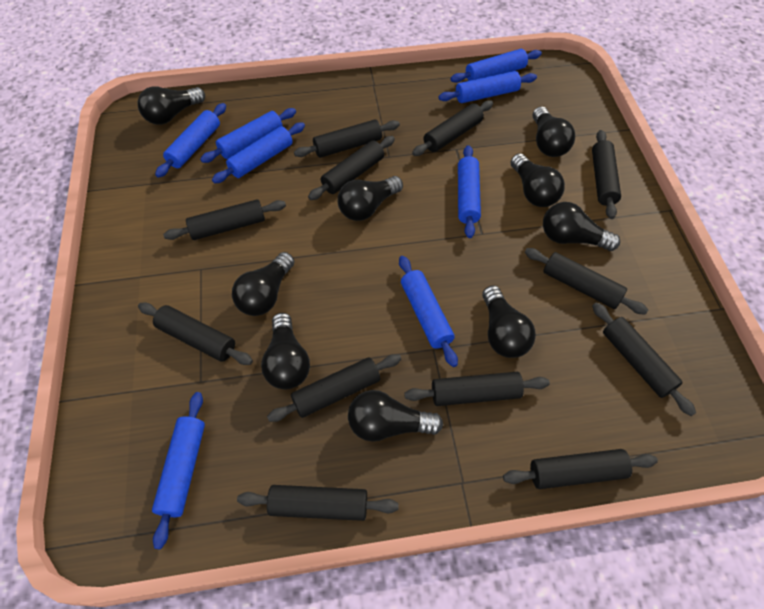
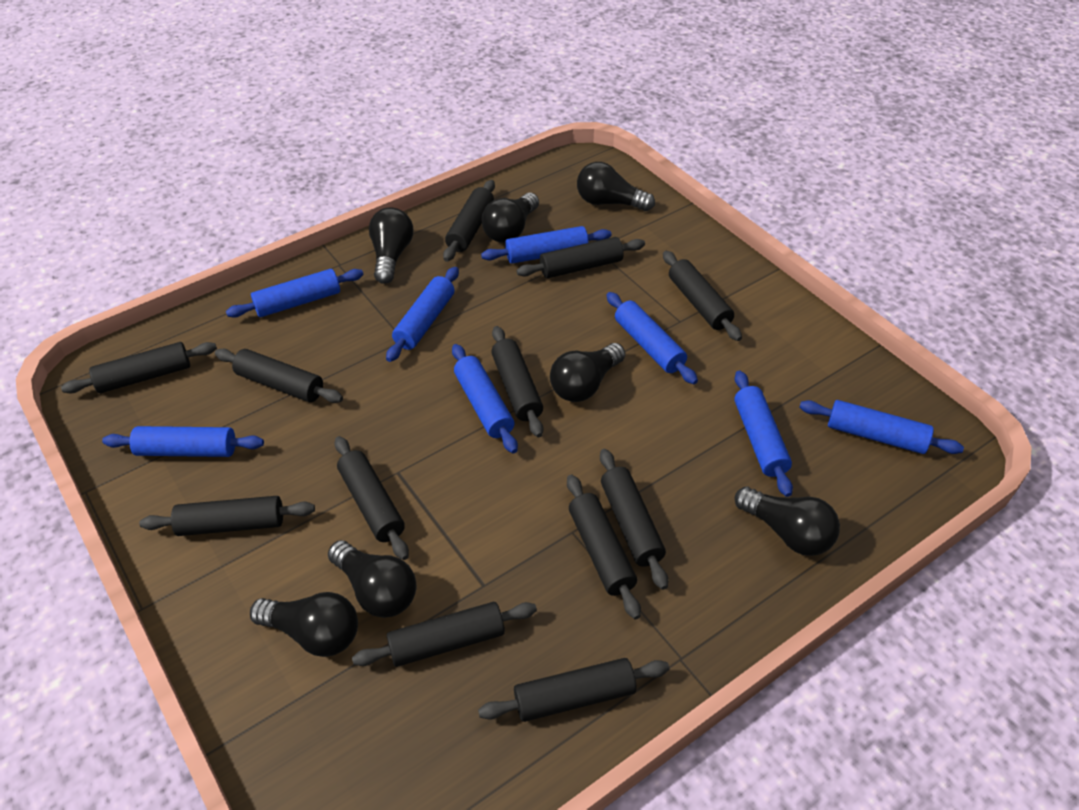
black light bulb: [138,86,205,125] [232,252,294,316] [261,313,310,389] [338,176,403,221] [348,390,443,442] [482,285,536,358] [511,153,565,207] [533,106,575,157] [543,202,620,251] = 9 -> [250,592,358,657] [328,540,416,618] [369,208,413,284] [482,192,539,243] [550,343,625,402] [577,162,655,211] [734,486,840,556] = 7

